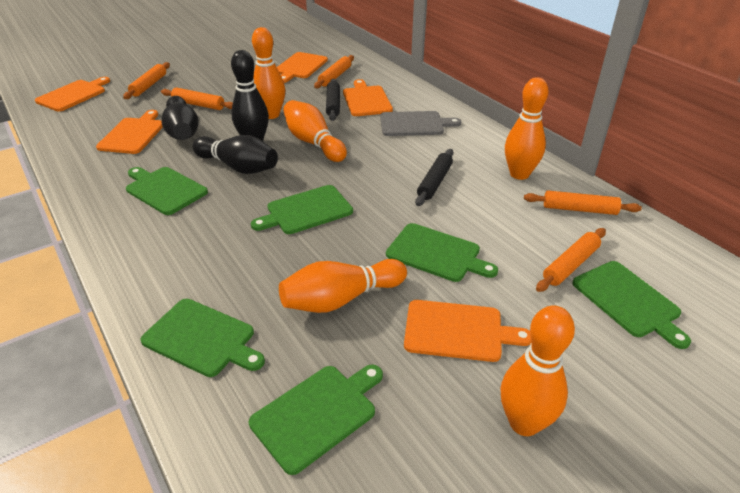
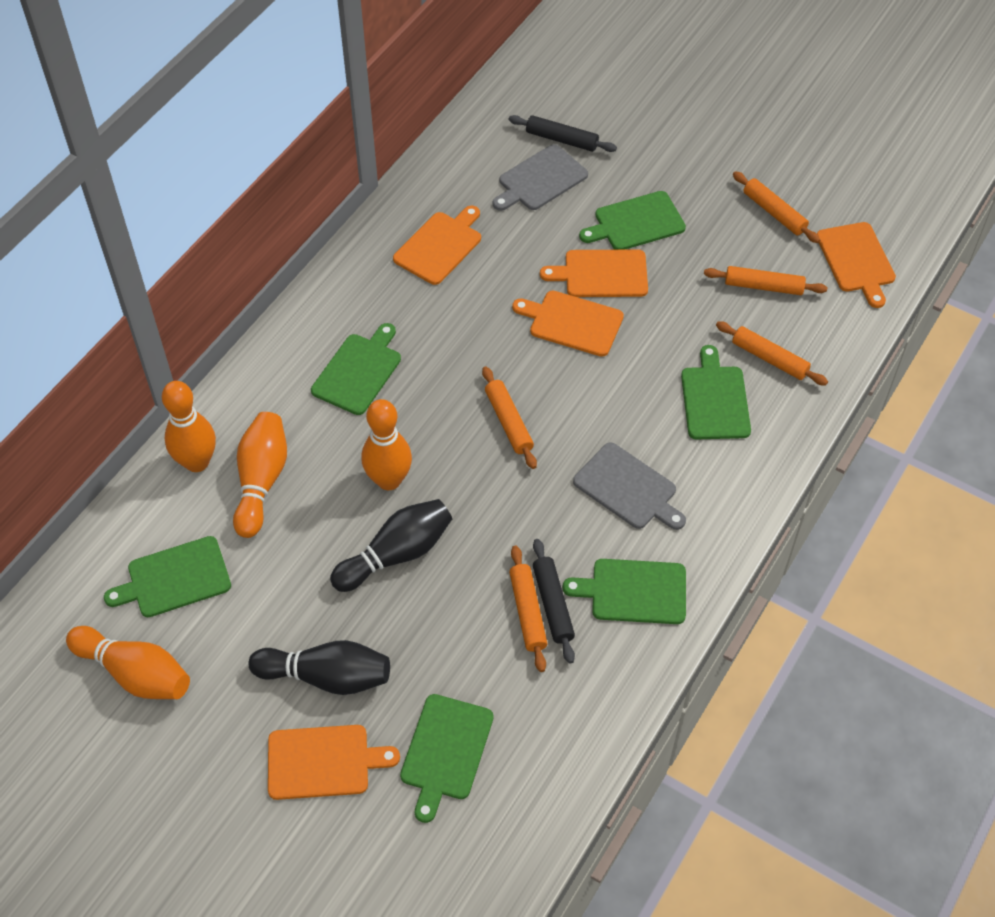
black bowling pin: [161,96,199,140] [192,135,278,174] [231,50,269,141] = 3 -> [249,640,390,695] [330,499,452,592] = 2
grey cutting board: [380,111,461,136] = 1 -> [493,144,588,211] [573,443,686,530] = 2
orange bowling pin: [252,27,285,119] [279,259,407,313] [283,100,347,162] [500,305,575,436] [505,77,549,180] = 5 -> [66,626,190,699] [162,381,216,472] [233,412,287,538] [361,399,412,490] = 4

